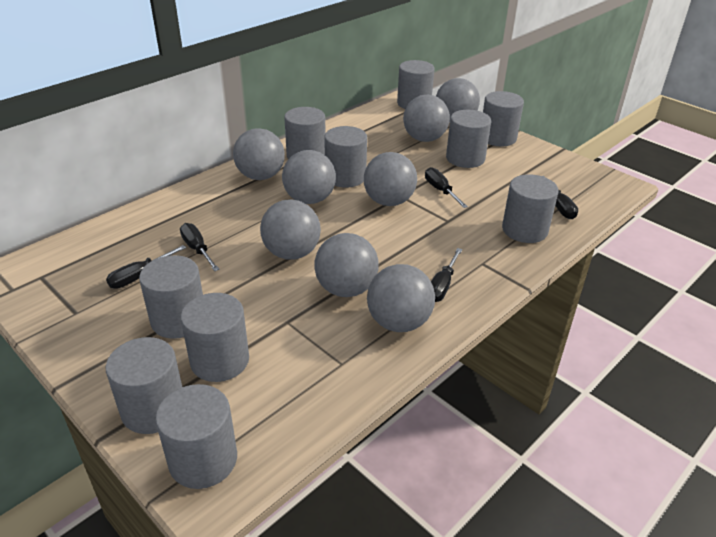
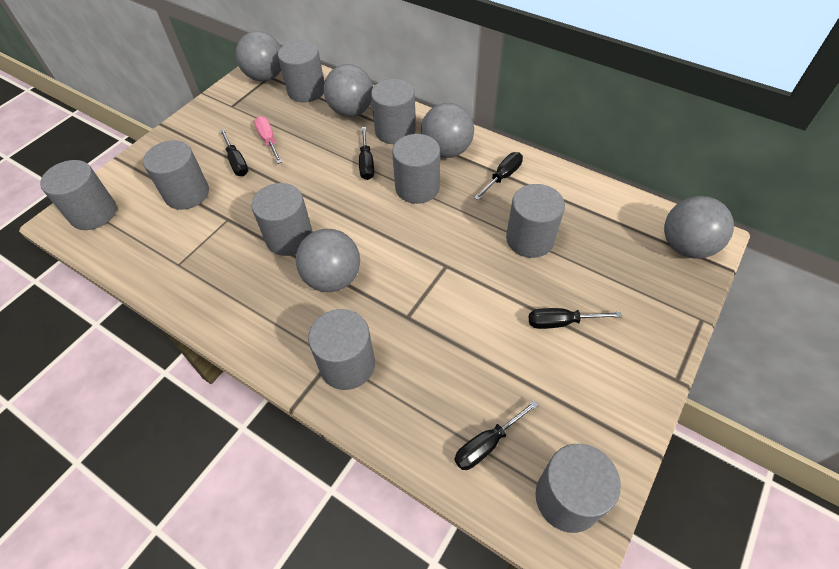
grey ball: [233,128,285,180] [260,199,321,260] [282,150,336,204] [314,233,379,297] [364,152,417,206] [367,264,435,332] [403,94,450,142] [436,78,480,122] = 8 -> [236,31,281,81] [296,229,360,292] [324,64,373,117] [421,103,474,158] [664,196,734,258] = 5
grey cylinder: [106,337,182,434] [139,255,203,339] [156,384,237,489] [181,293,249,382] [284,107,326,159] [324,126,367,188] [397,60,434,109] [446,110,491,168] [483,91,524,146] [502,174,559,243] = 10 -> [40,160,117,230] [143,140,209,210] [251,183,313,256] [278,41,324,102] [308,309,375,390] [371,79,416,144] [392,134,440,204] [506,184,565,258] [535,444,621,533] = 9
pink screwdriver: none = 0 -> [254,116,282,164] = 1

